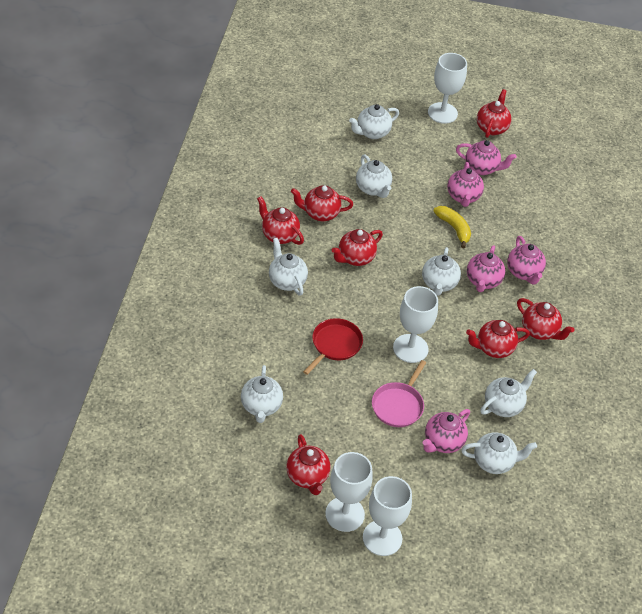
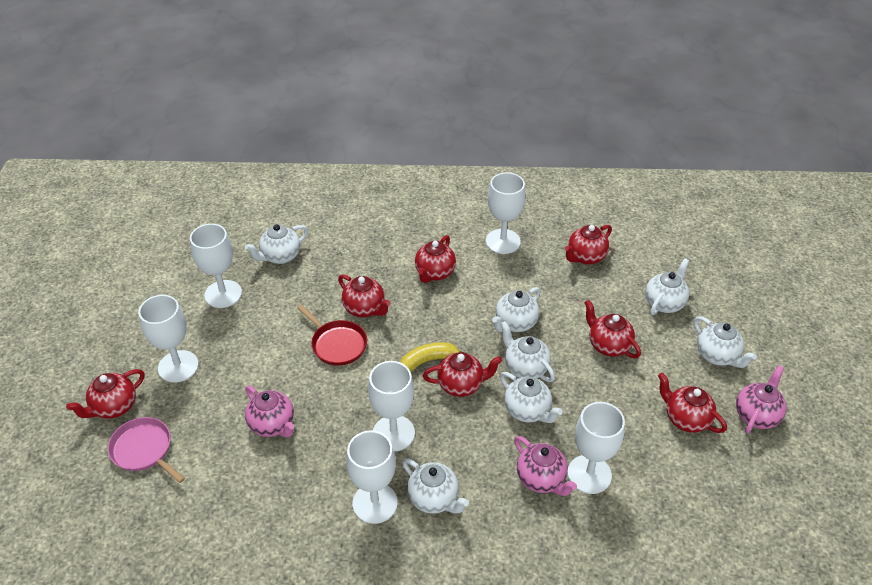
pink teapot: [423,409,470,453] [447,162,484,207] [456,140,516,175] [467,245,505,292] [507,236,546,285] = 5 -> [245,386,294,437] [514,436,577,496] [736,365,786,433] = 3
white goblet: [325,452,373,532] [363,476,412,556] [393,286,438,363] [428,53,467,124] = 4 -> [138,295,199,383] [190,224,242,308] [346,430,398,524] [368,361,415,452] [486,172,525,254] [567,402,625,494] = 6

